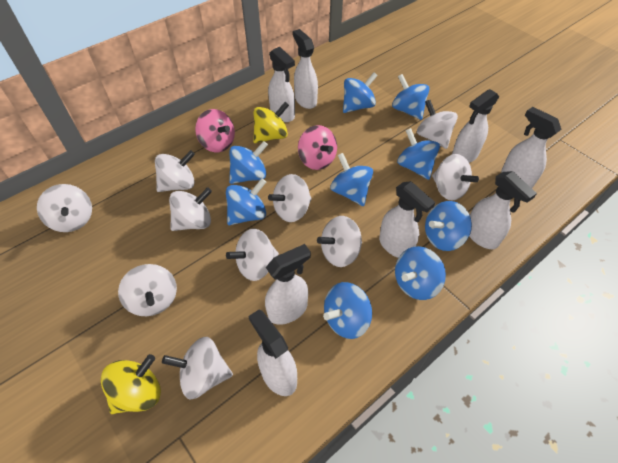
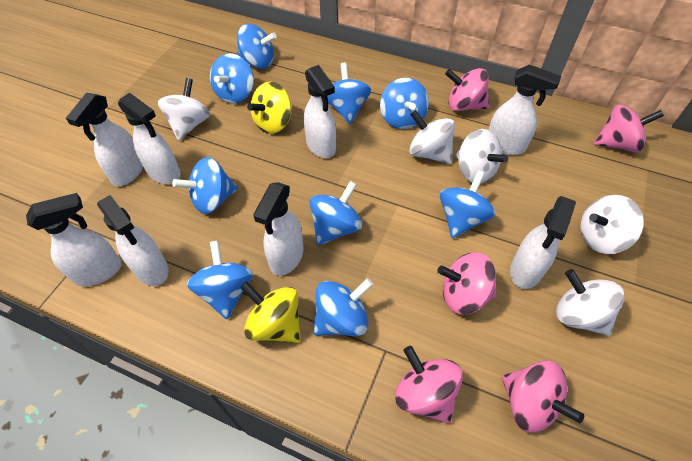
pink spinning top: [195,109,235,152] [298,125,337,170] = 2 -> [395,346,463,424] [438,252,497,314] [445,68,489,111] [502,360,584,433] [594,105,664,152] = 5
white spinning top: [37,184,92,232] [118,264,177,316] [155,150,195,192] [162,337,233,399] [169,187,212,231] [226,229,279,281] [268,174,312,222] [317,216,362,267] [417,100,458,149] [432,154,479,200] = 10 -> [158,78,210,140] [409,110,455,164] [456,129,508,184] [556,269,625,336] [580,195,644,254] = 5

